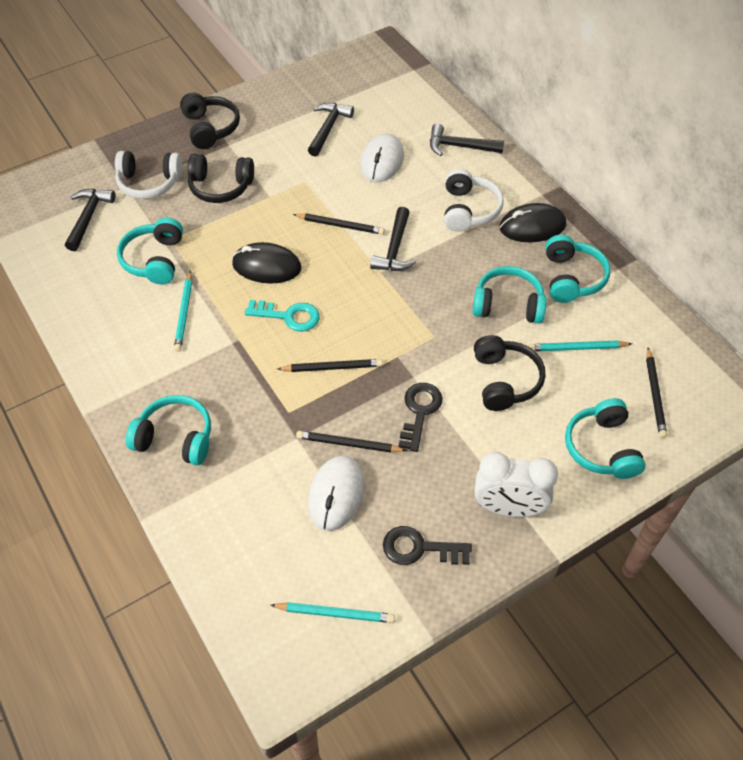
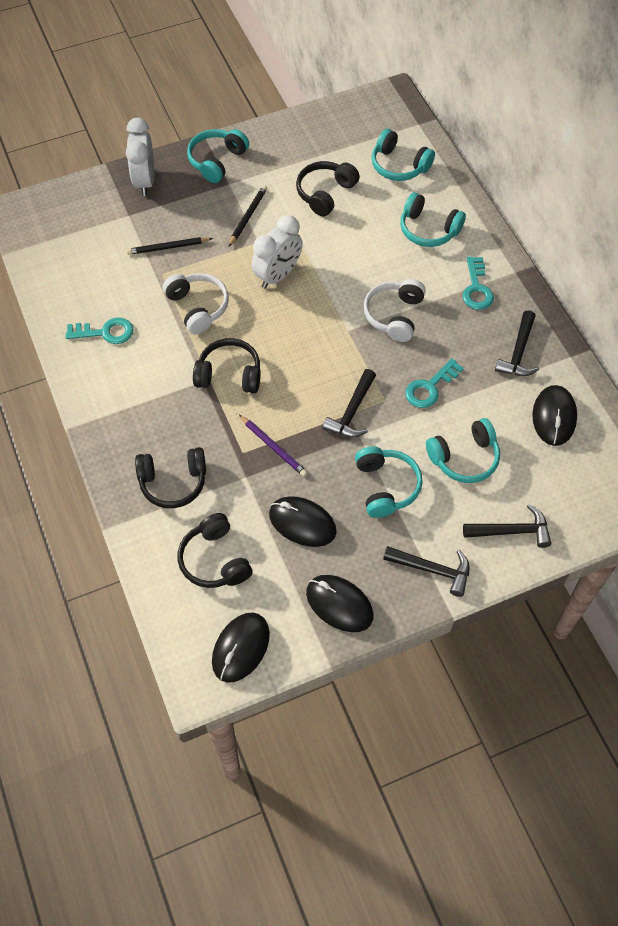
black headphones: [180,93,240,149] [188,154,254,203] [474,335,545,411] = 3 -> [135,447,206,508] [178,513,253,588] [193,338,261,393] [296,161,360,217] = 4
black key: [383,526,472,565] [399,383,443,452] = 2 -> none = 0
black mouse: [232,242,301,284] [499,203,566,242] = 2 -> [212,613,270,683] [269,496,337,547] [306,575,374,632] [532,385,577,446] = 4
black pencil: [278,359,383,372] [293,213,385,235] [296,431,407,452] [646,348,667,438] = 4 -> [126,237,213,255] [229,185,267,246] = 2
purple pencil: none = 0 -> [239,415,308,477] = 1
turquoise key: [245,300,320,332] = 1 -> [66,317,134,344] [405,358,464,408] [462,257,494,310] = 3
turquoise pencil: [174,271,192,352] [270,602,395,623] [528,341,632,352] = 3 -> none = 0
white clock: [475,452,558,517] = 1 -> [126,118,154,196] [252,215,303,289] = 2
white mouse: [308,456,364,531] [360,134,404,182] = 2 -> none = 0

